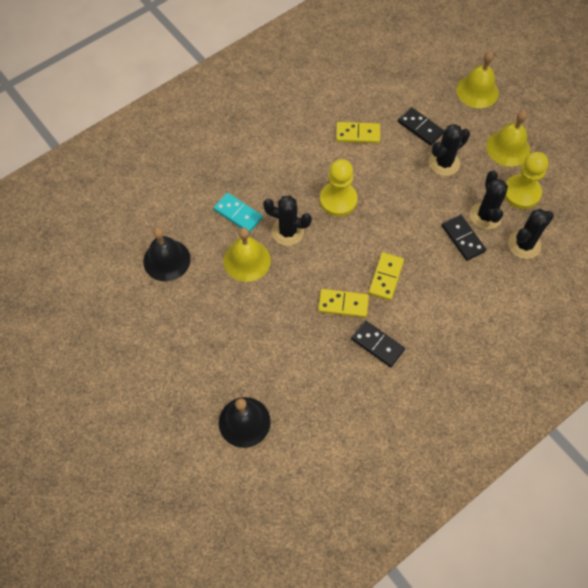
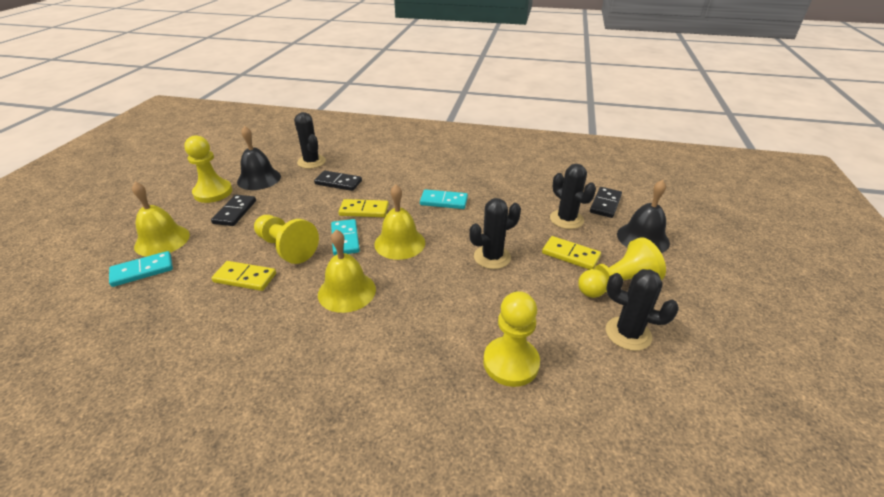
turquoise domino: [214,193,263,233] = 1 -> [109,251,173,287] [331,219,360,256] [420,189,468,209] = 3
yellow pawn: [320,159,358,216] [505,152,549,209] = 2 -> [184,135,232,203] [254,215,319,264] [483,291,540,387] [578,237,666,298] = 4

